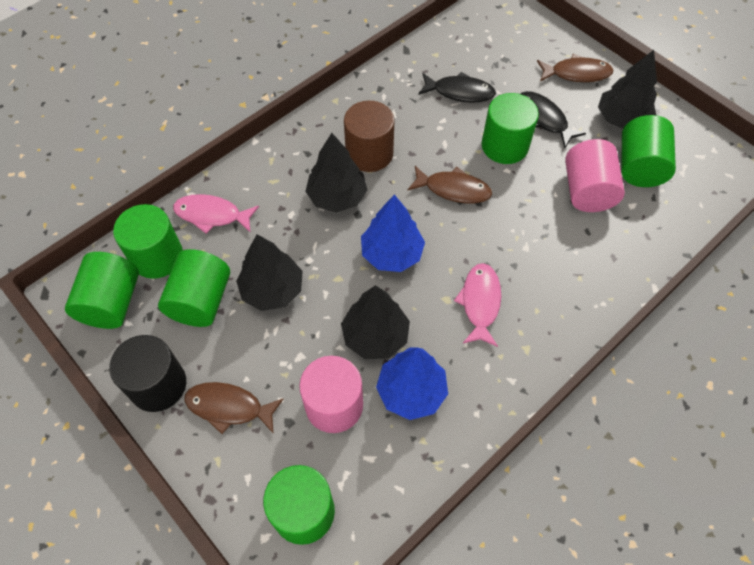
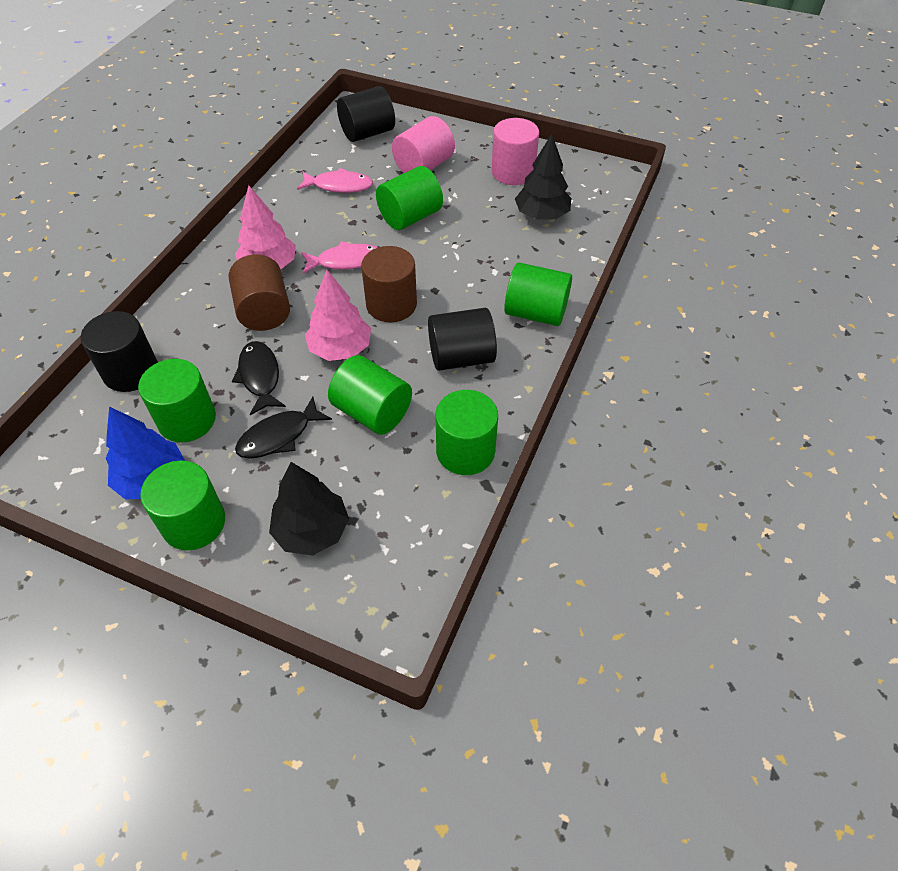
black cylinder: [109,335,186,412] = 1 -> [81,311,158,392] [337,86,395,142] [428,308,497,371] = 3
black tree: [236,234,303,311] [305,133,367,213] [341,285,410,359] [598,50,657,129] = 4 -> [269,462,349,556] [515,134,571,220] = 2
blue tree: [361,195,425,272] [376,348,448,420] = 2 -> [106,407,185,499] = 1
brown cylinder: [344,101,395,172] = 1 -> [229,254,290,331] [361,246,417,322] = 2
brown fish: [184,382,284,434] [407,166,492,203] [537,54,613,82] = 3 -> none = 0
pink tree: none = 0 -> [235,185,296,269] [305,270,371,361] = 2

